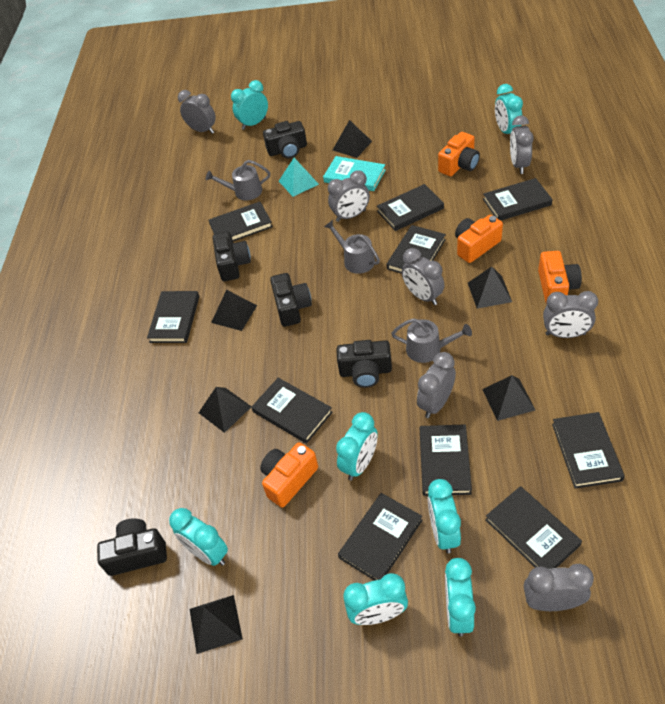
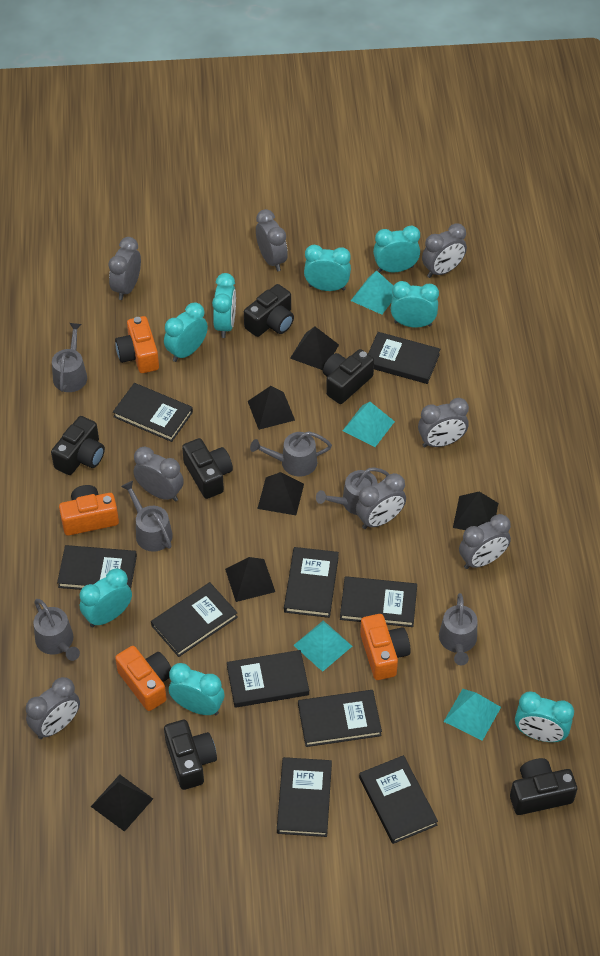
black camera: [97,518,167,576] [213,231,251,281] [263,121,307,158] [270,273,312,327] [336,340,392,388] = 5 -> [51,416,105,475] [164,720,217,790] [182,438,233,499] [244,284,294,337] [323,349,374,404] [510,758,577,815] = 6
grey clock: [178,90,216,134] [328,170,370,222] [402,248,444,305] [417,352,456,418] [510,115,534,174] [524,564,594,611] [543,291,598,338] = 7 -> [26,677,80,739] [108,237,141,300] [134,446,184,501] [256,209,288,272] [356,473,406,529] [418,398,469,447] [422,223,467,278] [459,514,511,569] = 8
grey watering can: [206,160,270,201] [324,220,380,274] [391,318,472,363] = 3 -> [33,599,80,661] [52,323,87,392] [121,481,173,552] [250,431,332,477] [316,468,390,515] [439,593,478,665] = 6
turquoise book: [323,156,386,191] = 1 -> none = 0
turquoise clock: [169,508,228,566] [231,80,268,130] [336,412,378,480] [343,573,408,625] [428,479,461,554] [445,558,476,636] [495,84,523,135] = 7 -> [80,568,132,627] [164,303,208,362] [169,663,224,715] [212,273,236,338] [304,245,351,291] [373,225,420,272] [391,281,439,328] [515,692,574,742] = 8
turquoise pyramid: [279,158,319,197] = 1 -> [293,621,352,672] [343,402,395,447] [351,270,393,315] [444,689,501,741] = 4

